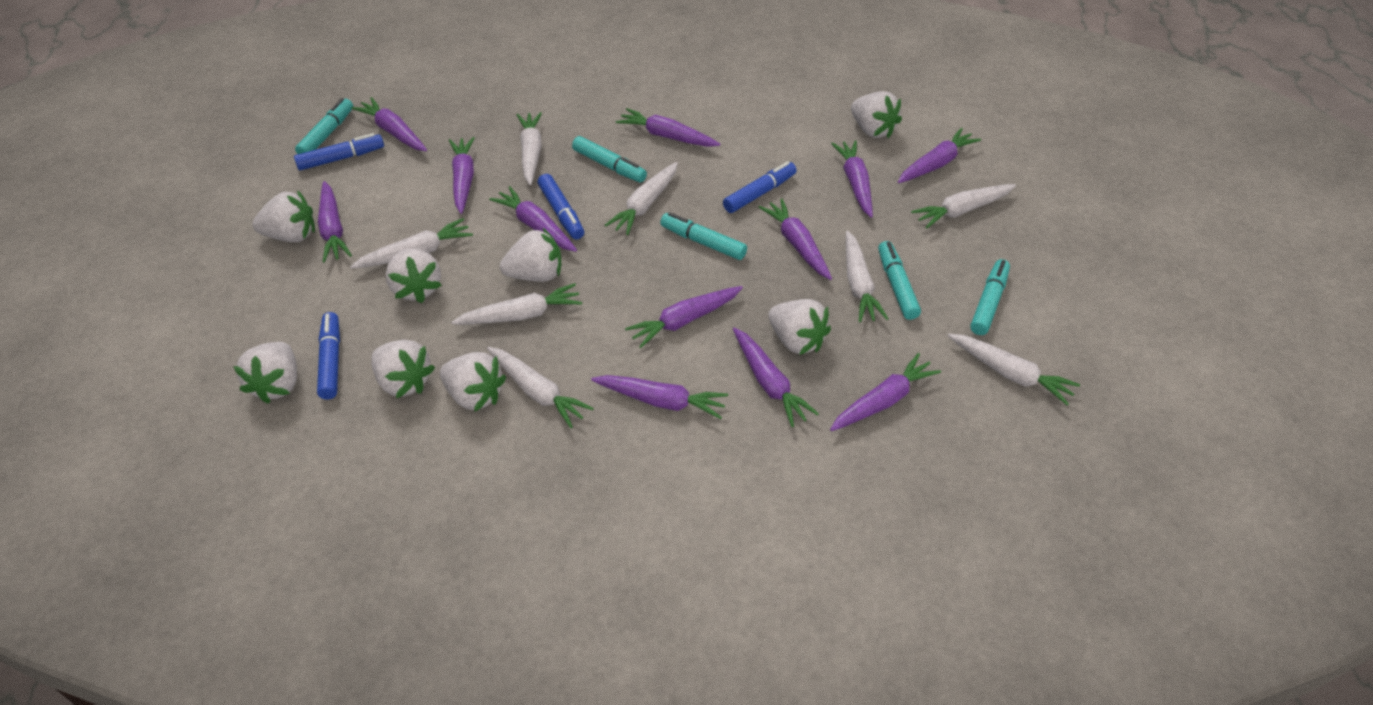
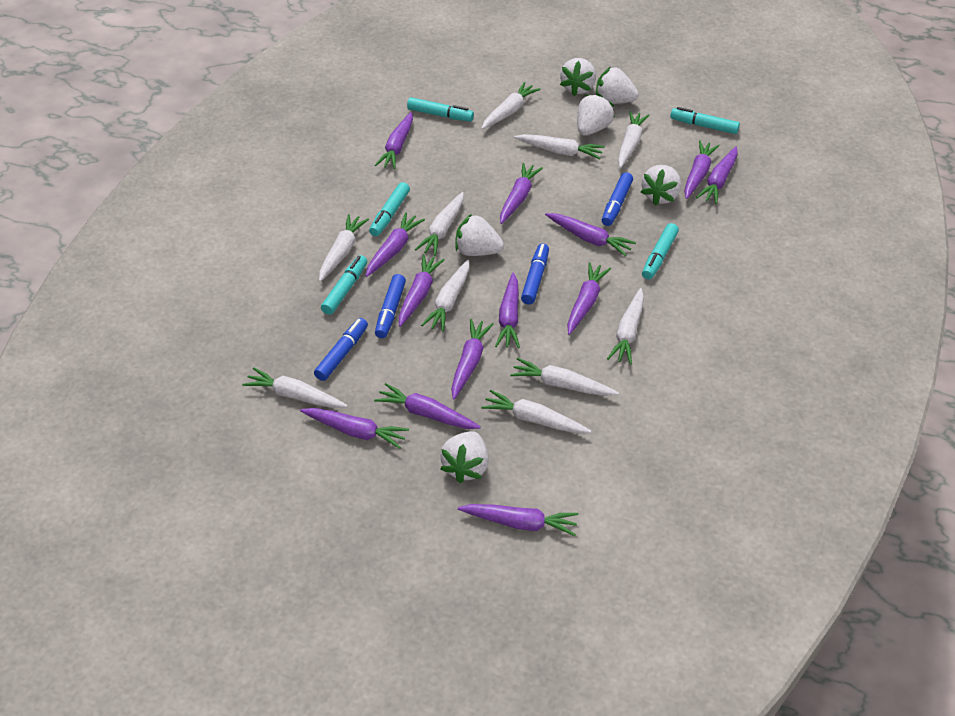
purple carrot: [318,181,352,263] [351,97,427,151] [449,137,475,214] [489,186,577,252] [591,375,728,419] [616,108,720,147] [625,286,743,348] [733,327,819,427] [759,199,832,280] [830,353,941,431] [831,140,873,218] [898,128,981,183] = 12 -> [300,408,409,449] [366,213,425,277] [374,383,481,429] [375,112,413,169] [399,254,445,327] [451,319,494,400] [458,504,578,536] [495,272,520,348] [500,163,543,224] [545,213,636,256] [567,262,611,335] [684,140,720,199] [696,147,738,204] = 13
white carrot: [350,218,473,269] [451,283,582,325] [487,347,594,428] [517,112,542,185] [605,162,678,235] [846,231,888,322] [911,184,1016,229] [948,334,1080,406] = 8 -> [242,367,348,408] [319,214,369,281] [415,192,464,256] [421,260,470,332] [481,82,541,129] [481,390,591,434] [510,358,619,396] [514,134,605,159] [607,288,644,364] [618,111,650,168] = 10
white strawberry: [233,342,297,404] [252,191,315,242] [371,340,435,398] [386,248,442,303] [440,352,506,412] [500,228,561,282] [768,299,831,355] [851,91,902,138] = 8 -> [440,431,489,483] [455,214,504,256] [560,58,596,96] [577,94,615,136] [596,67,639,104] [641,165,681,206] = 6

